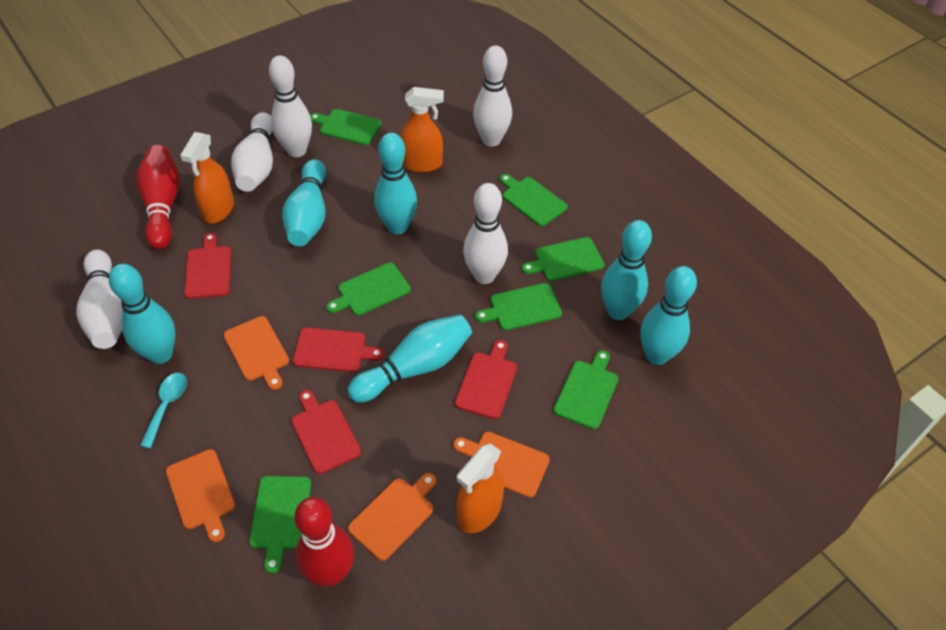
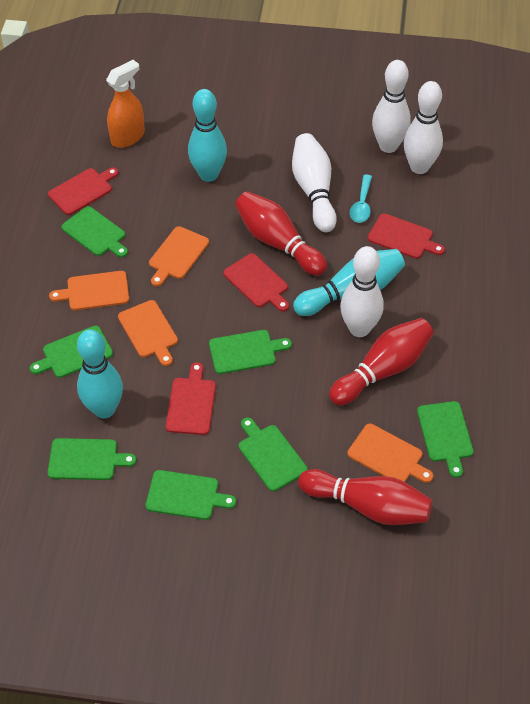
orange spray bottle: [180,132,234,224] [400,87,444,172] [457,444,504,533] = 3 -> [106,60,145,148] = 1
red bowling pin: [136,145,180,249] [294,497,354,586] = 2 -> [235,191,327,276] [298,469,433,525] [329,318,434,405] = 3
turquoise bowling pin: [109,264,176,364] [282,159,326,246] [348,314,472,403] [374,133,417,234] [601,220,652,320] [640,266,697,365] = 6 -> [77,329,123,418] [188,89,227,182] [293,249,405,316] = 3
white bowling pin: [76,249,123,349] [231,112,273,192] [269,55,312,157] [463,183,508,284] [473,45,512,147] = 5 -> [292,133,337,232] [340,246,384,337] [372,60,411,153] [404,81,443,174] = 4

